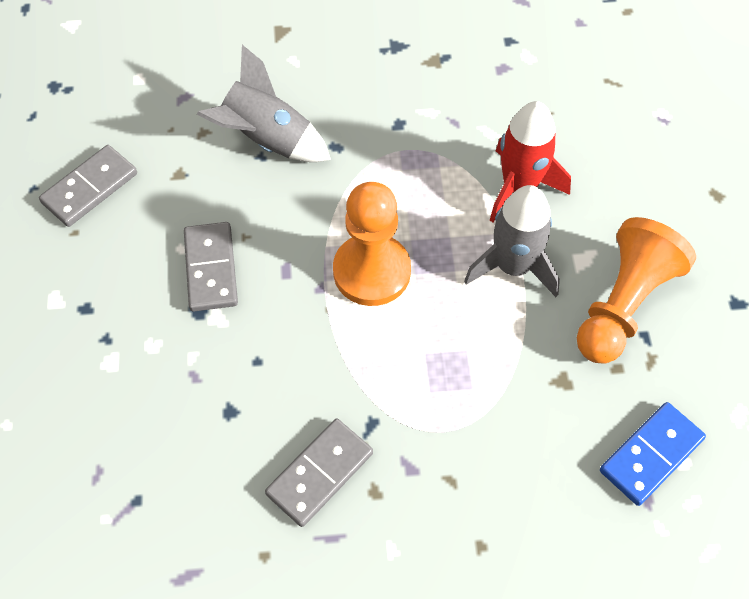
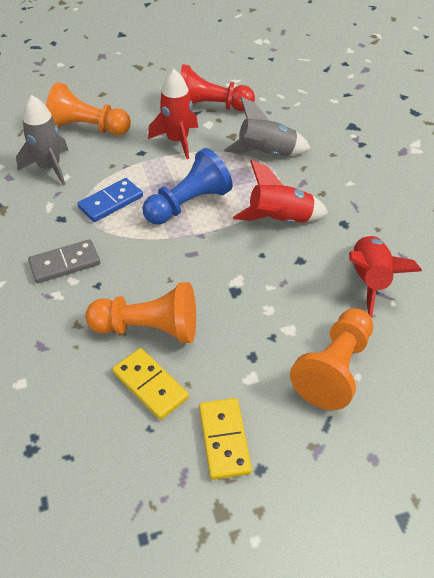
blue pawn: none = 0 -> [143,148,233,224] = 1
grey domino: [39,145,137,227] [184,222,238,312] [265,419,373,527] = 3 -> [28,239,100,283] = 1
orange pawn: [333,182,411,306] [577,217,696,364] = 2 -> [46,82,131,135] [85,282,196,343] [290,308,373,410] = 3
red pawn: none = 0 -> [180,64,255,111] = 1
red rocket: [490,101,571,222] = 1 -> [148,69,198,159] [233,160,328,223] [349,235,422,317] = 3
yellow domino: none = 0 -> [112,348,189,420] [199,398,252,480] = 2

